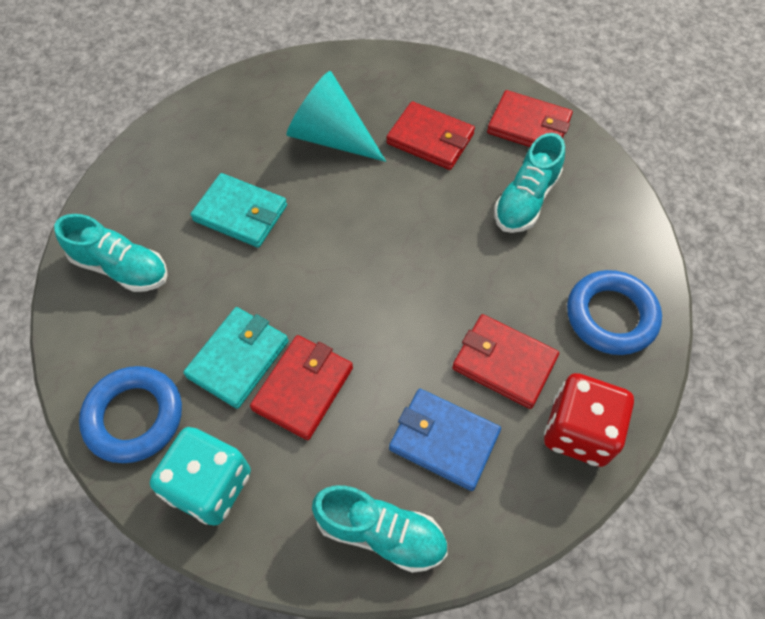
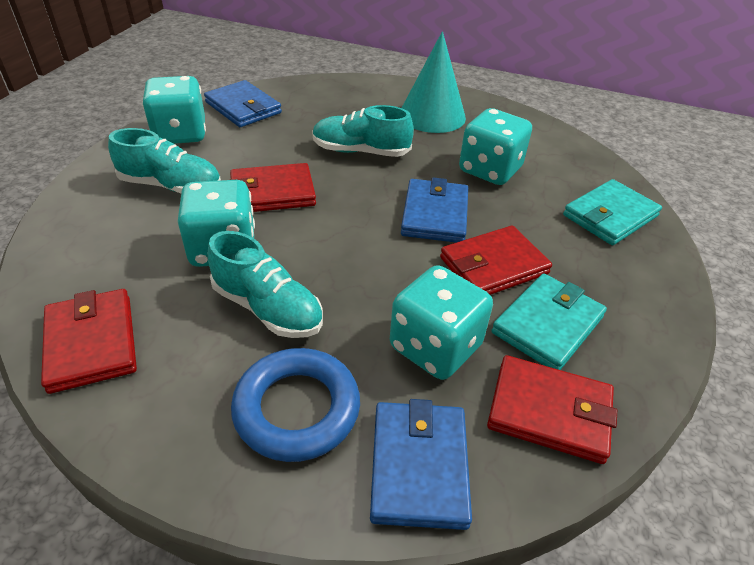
blue ring: [79,366,182,463] [567,270,662,355] = 2 -> [231,348,360,462] = 1
blue wallet: [389,389,501,491] = 1 -> [204,80,282,127] [370,399,472,530] [401,177,468,243] = 3
red dice: [544,373,634,467] = 1 -> none = 0
turquoise dice: [150,427,251,526] = 1 -> [142,76,206,144] [178,180,255,267] [390,265,493,380] [459,108,532,185] = 4

